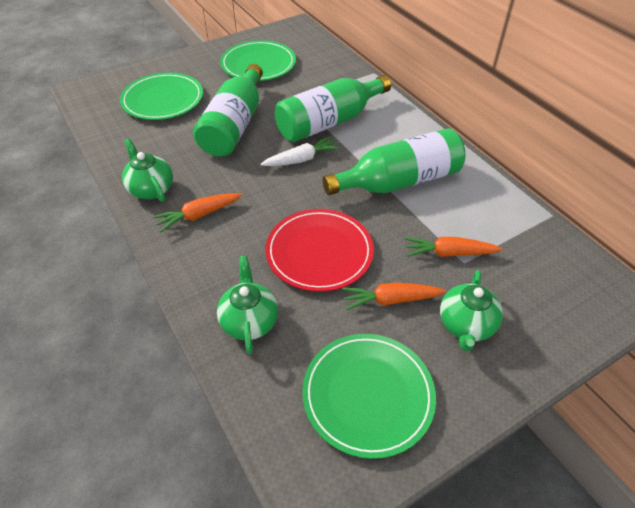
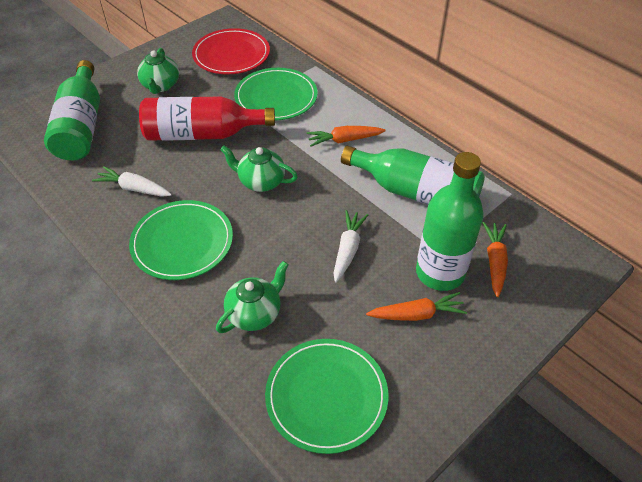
red bottle: none = 0 -> [139,96,275,141] = 1
white carrot: [260,136,340,166] = 1 -> [92,166,172,197] [334,210,368,282] = 2

